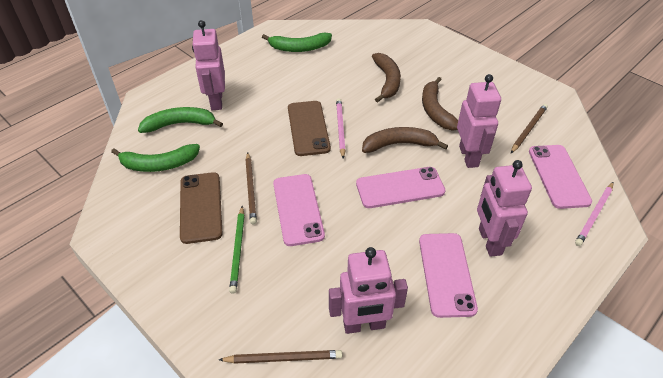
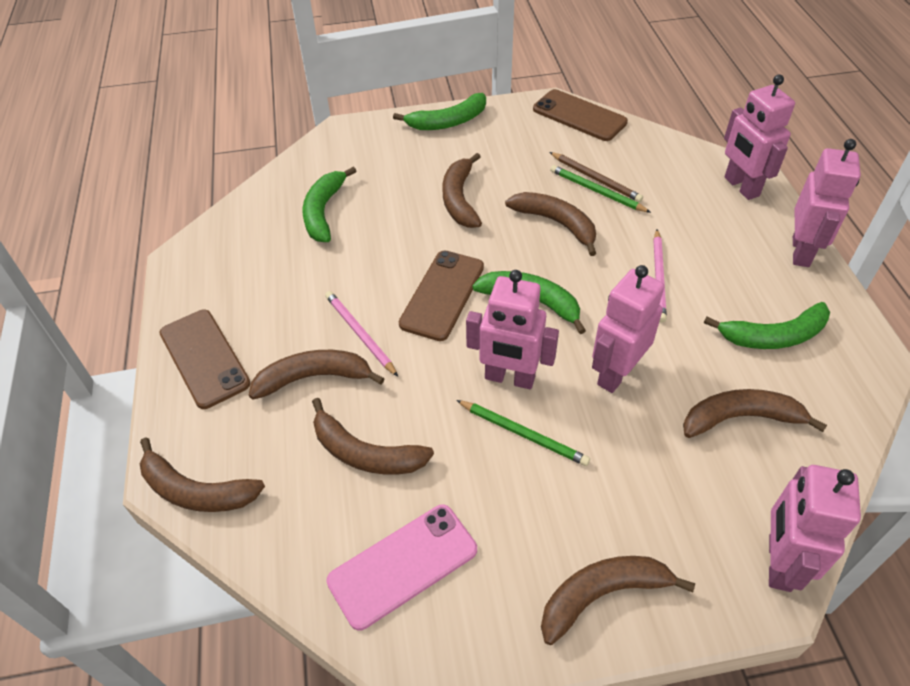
brown banana: [362,127,448,153] [372,53,401,103] [422,77,458,131] = 3 -> [140,437,265,512] [249,350,385,400] [312,398,434,475] [443,153,482,228] [505,192,596,256] [541,556,695,645] [683,389,827,438] = 7
brown pencil: [219,350,342,364] [245,152,257,224] [511,104,548,153] = 3 -> [549,152,643,202] = 1
brown phone: [180,172,223,244] [288,101,331,156] = 2 -> [159,310,251,409] [399,250,484,341] [533,89,628,141] = 3
green banana: [111,144,200,172] [138,107,223,133] [262,32,332,52] = 3 -> [302,166,356,242] [393,93,486,130] [472,271,586,334] [704,302,830,349] = 4
green pencil: [229,206,245,294] = 1 -> [456,400,590,466] [550,165,651,213] = 2
pink phone: [273,174,325,246] [356,167,446,208] [419,233,478,318] [529,145,592,209] = 4 -> [326,505,477,630] = 1
pink robot: [192,20,225,110] [329,247,408,334] [457,74,501,168] [477,160,532,257] = 4 -> [466,270,559,389] [592,265,664,393] [724,75,795,200] [769,465,861,592] [793,139,861,267] = 5

